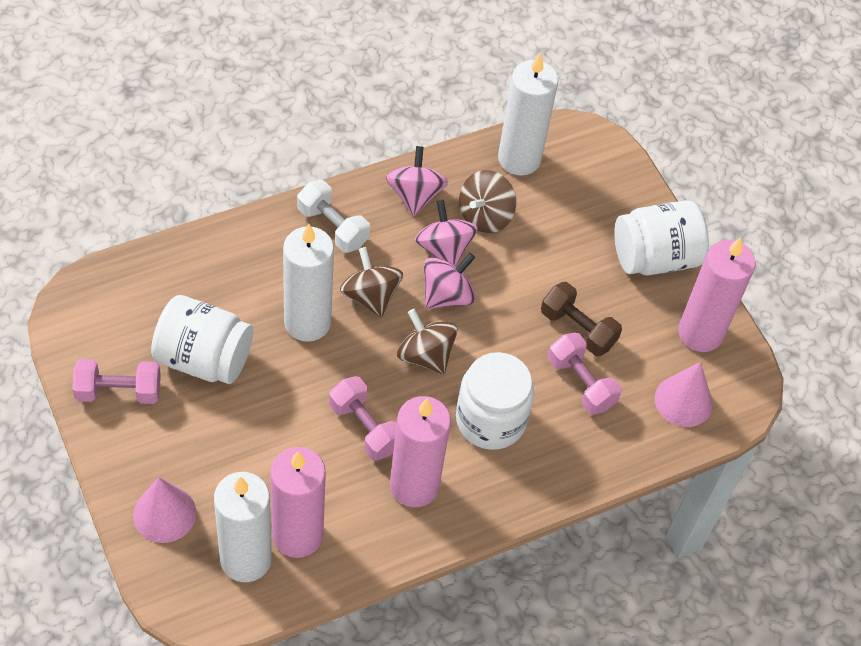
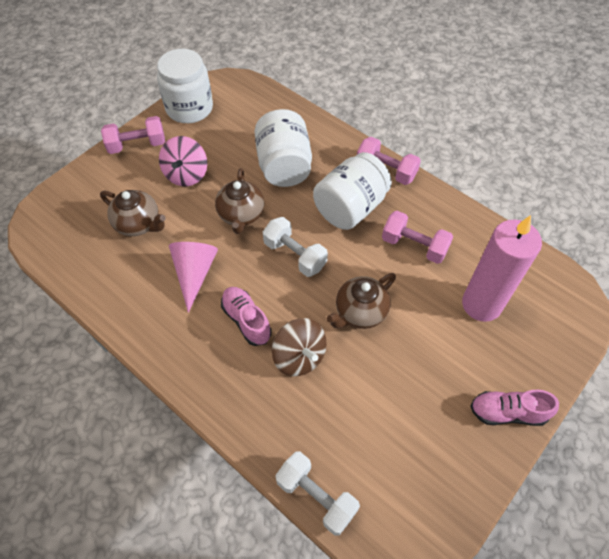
brown dumbbell: [541,282,622,356] = 1 -> none = 0
brown spinning top: [340,247,403,318] [397,309,457,375] [459,170,516,233] = 3 -> [272,318,327,376] = 1
brown teapot: none = 0 -> [100,190,166,236] [215,168,264,234] [327,273,396,329] = 3
pink candle: [270,447,326,558] [390,396,451,507] [678,237,756,352] = 3 -> [462,215,542,322] = 1
pink cone: [133,477,196,543] [655,362,712,427] = 2 -> [169,242,218,313] = 1
pink shoe: none = 0 -> [221,287,272,346] [470,389,559,426] = 2
pink spinning top: [386,146,448,216] [415,200,478,266] [424,253,476,309] = 3 -> [159,136,207,186] = 1
white candle: [214,472,272,582] [283,224,334,342] [498,53,558,176] = 3 -> none = 0
white dumbbell: [297,180,370,253] = 1 -> [263,217,328,277] [275,451,360,536] = 2

